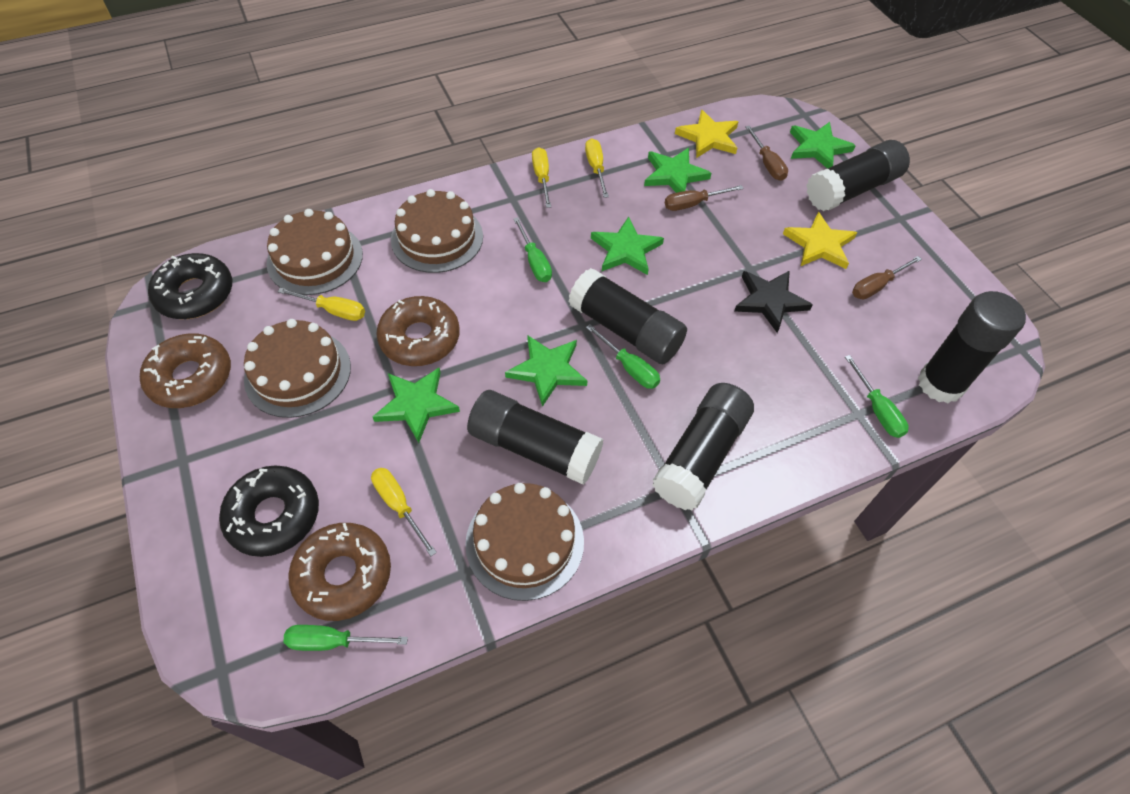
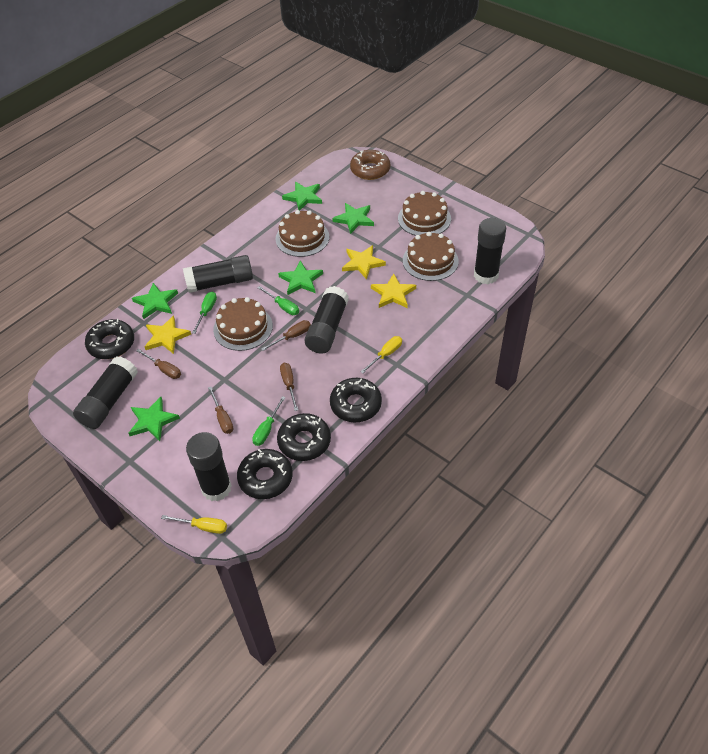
black donut: [148,253,232,319] [219,465,319,557] = 2 -> [85,319,134,359] [237,449,293,499] [277,413,331,461] [330,378,382,423] = 4
black star: [734,270,813,333] = 1 -> none = 0
brown donut: [140,333,231,408] [288,523,391,621] [376,296,460,366] = 3 -> [350,150,390,180] = 1
brown screwdriver: [665,185,744,211] [745,126,788,181] [852,256,922,299] = 3 -> [137,349,181,379] [208,387,233,434] [261,320,311,351] [280,363,298,411] = 4
green screwdriver: [283,625,408,651] [513,217,552,282] [586,324,660,389] [845,355,909,438] = 4 -> [192,291,217,334] [252,396,286,446] [258,286,299,315] = 3
yellow screwdriver: [278,288,365,321] [371,468,437,556] [532,147,551,208] [585,138,609,198] = 4 -> [161,515,227,534] [360,336,402,373] = 2
yellow star: [675,110,738,158] [783,212,857,269] = 2 -> [145,315,191,354] [342,245,386,279] [371,273,416,308] = 3

